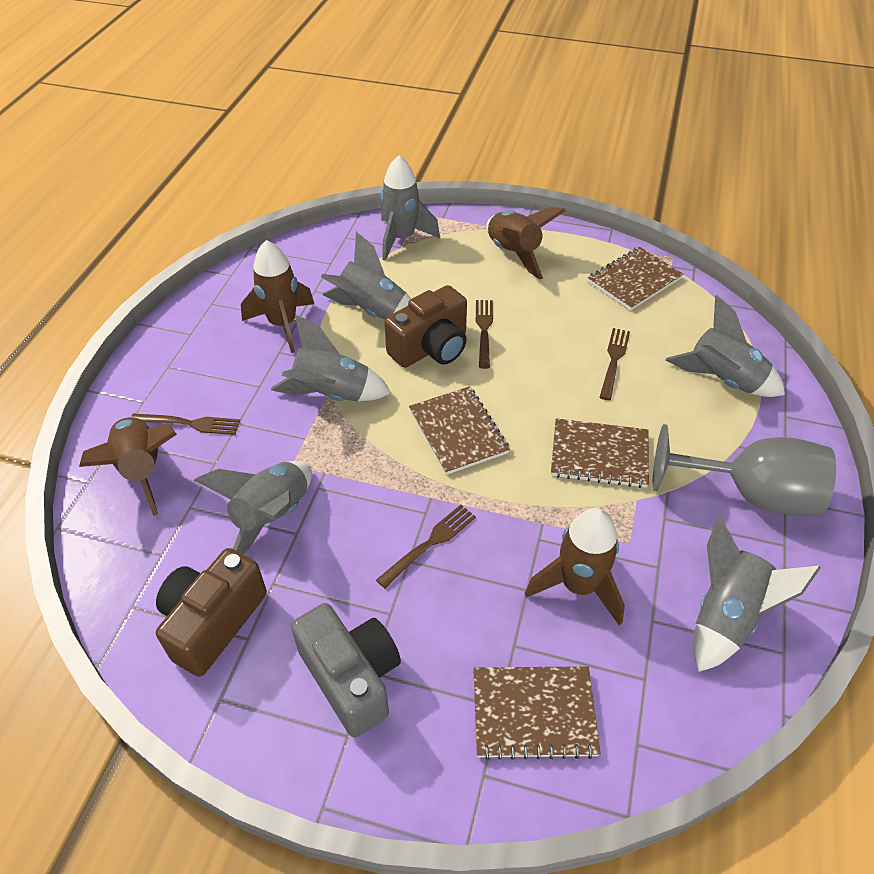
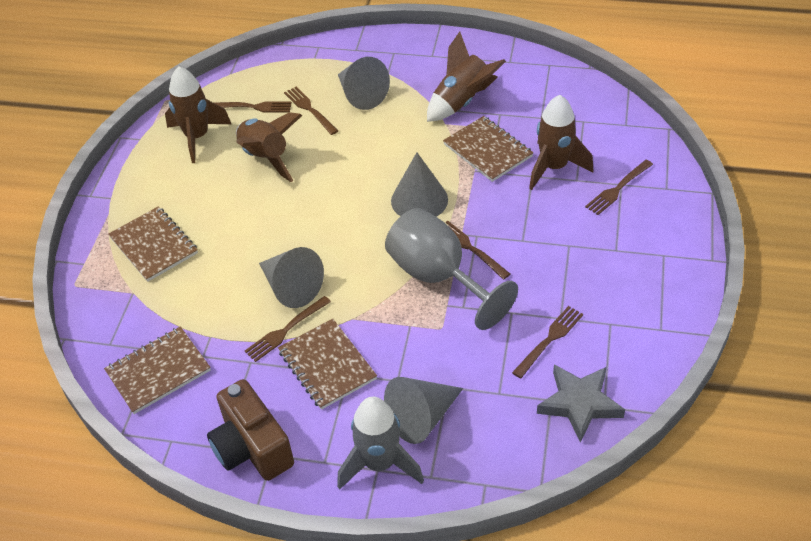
brown camera: [156,548,267,677] [384,285,467,368] = 2 -> [207,379,294,481] = 1
brown fork: [131,414,240,435] [376,505,476,588] [476,300,493,369] [599,328,630,400] = 4 -> [215,101,292,112] [245,296,331,362] [284,87,338,135] [446,220,510,280] [512,306,583,379] [585,160,653,215] = 6
grey camera: [291,603,401,738] = 1 -> none = 0
grey cone: none = 0 -> [259,247,324,308] [338,57,390,110] [384,377,463,444] [391,152,448,217] = 4
grey rocket: [194,461,312,554] [271,314,391,401] [321,232,411,320] [380,156,440,261] [666,295,785,397] [693,516,821,672] = 6 -> [337,397,424,490] = 1
grey star: none = 0 -> [537,364,625,443] = 1

